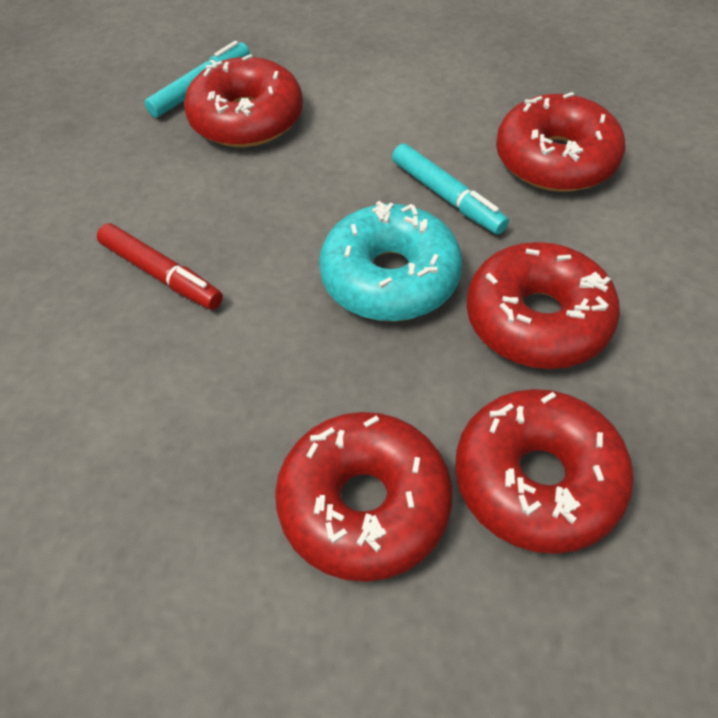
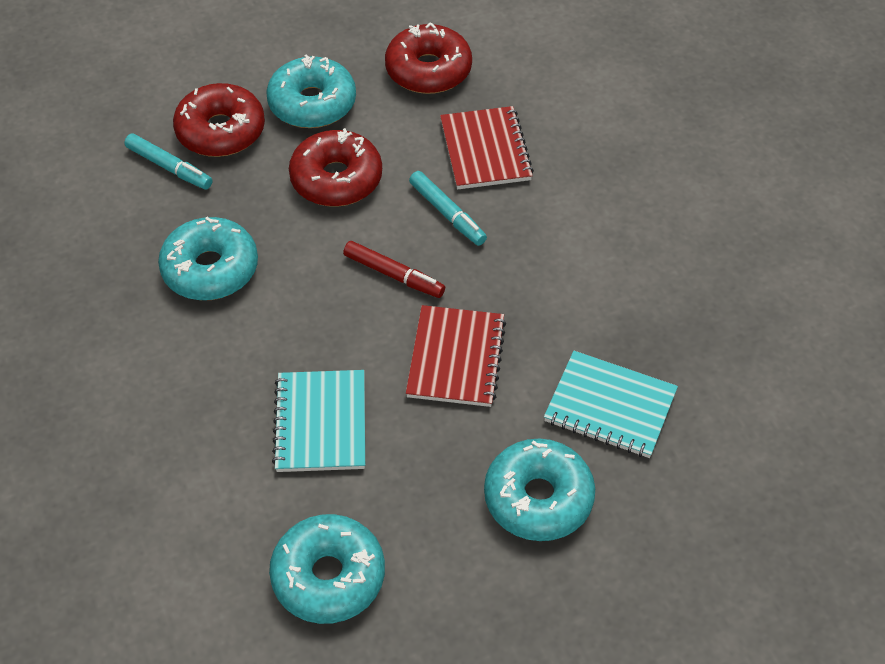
red donut: [184,54,303,147] [275,412,453,582] [455,389,634,554] [467,242,620,369] [496,92,625,192] = 5 -> [173,83,265,157] [289,128,382,207] [385,22,472,94] = 3
red notebook: none = 0 -> [406,305,506,407] [440,106,534,189] = 2
turquoise donut: [319,201,462,321] = 1 -> [158,217,258,300] [266,55,356,128] [269,514,385,624] [484,438,595,541] = 4
turquoise notebook: none = 0 -> [272,370,365,472] [544,351,678,458] = 2

